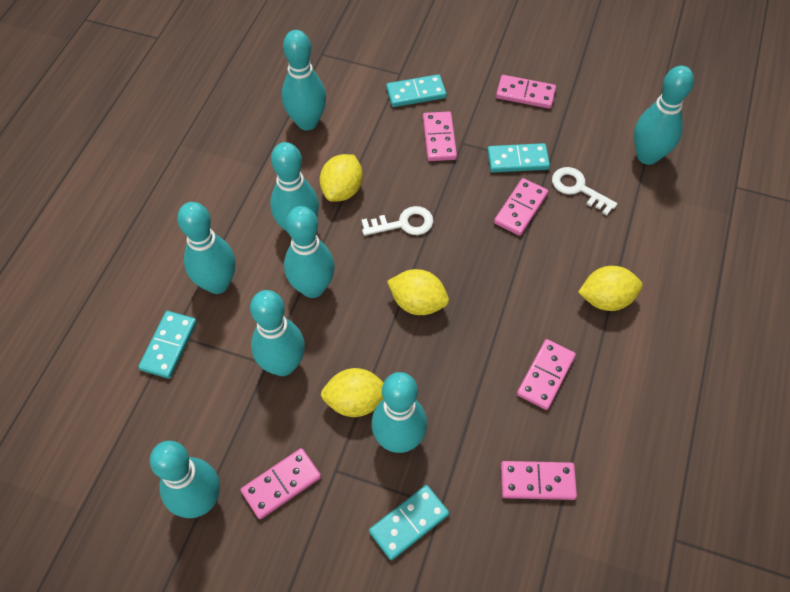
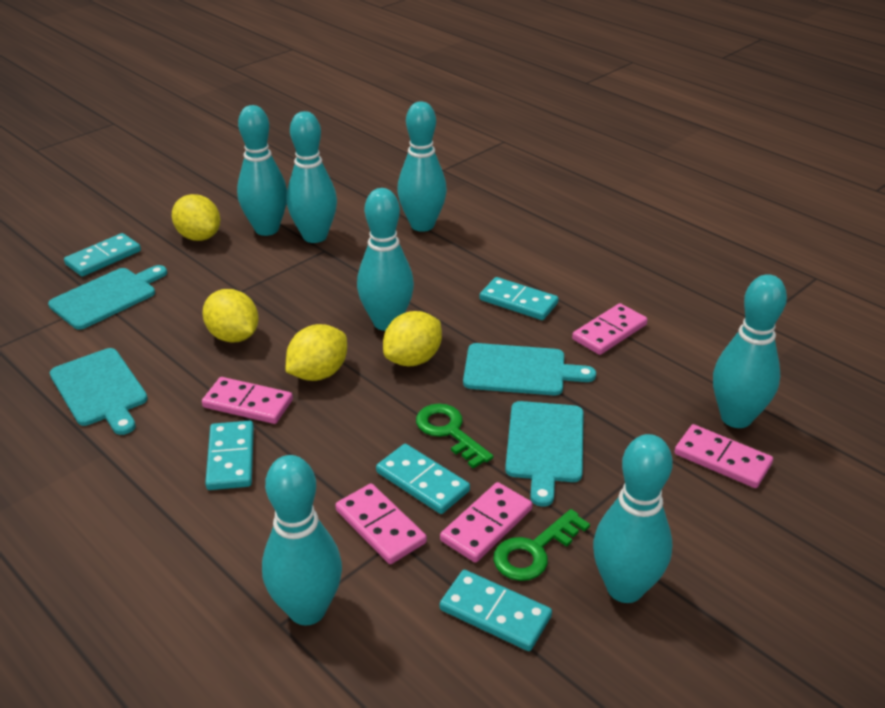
green key: none = 0 -> [416,403,493,469] [493,509,590,581] = 2
pink domino: [241,448,321,519] [423,111,457,161] [494,178,548,236] [496,75,556,109] [501,461,577,500] [517,339,576,410] = 6 -> [202,377,293,424] [335,483,427,564] [440,482,532,563] [572,303,648,355] [674,424,773,488] = 5
turquoise bowling pin: [150,441,220,518] [177,202,236,294] [250,290,305,376] [270,142,319,232] [282,30,326,130] [284,206,335,298] [372,372,427,453] [634,65,694,165] = 8 -> [237,105,287,236] [262,455,342,625] [287,111,337,243] [357,188,414,331] [397,102,447,232] [593,434,673,603] [713,274,787,428] = 7
turquoise cutting board: none = 0 -> [48,265,167,330] [50,348,148,435] [463,343,596,395] [505,401,584,507] = 4
turquoise domino: [138,311,197,379] [369,485,449,560] [386,74,447,107] [487,143,550,172] = 4 -> [64,233,141,277] [205,421,254,490] [376,444,470,514] [440,570,552,651] [479,277,559,320] = 5
white key: [361,206,434,236] [552,167,617,215] = 2 -> none = 0

